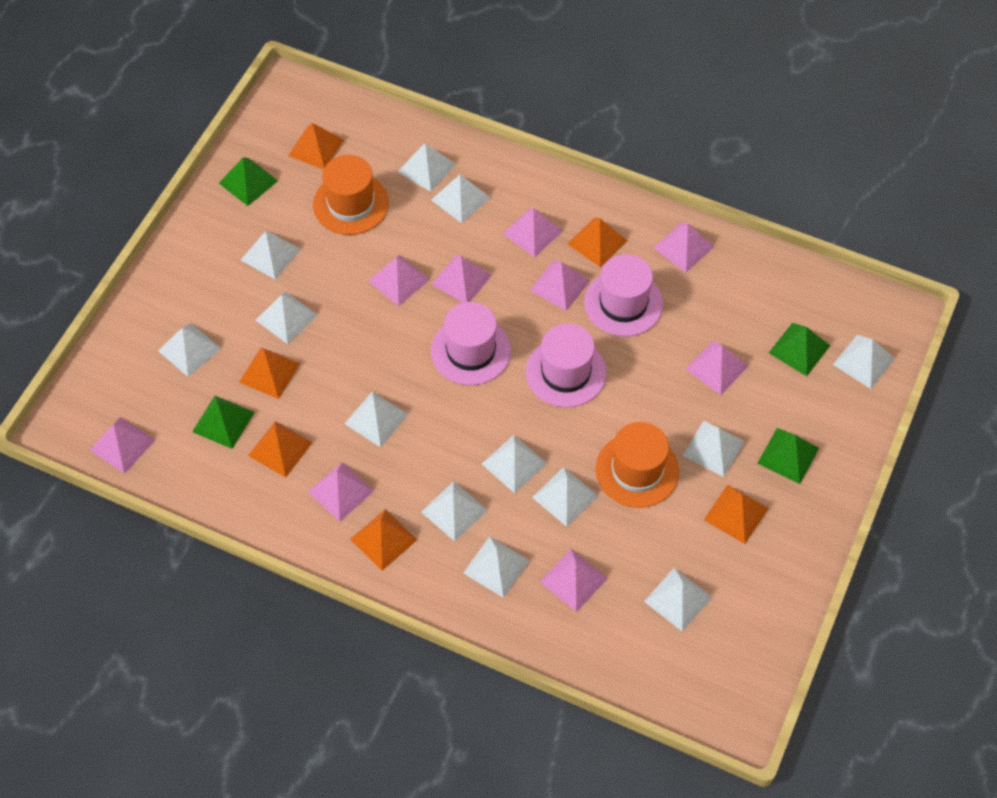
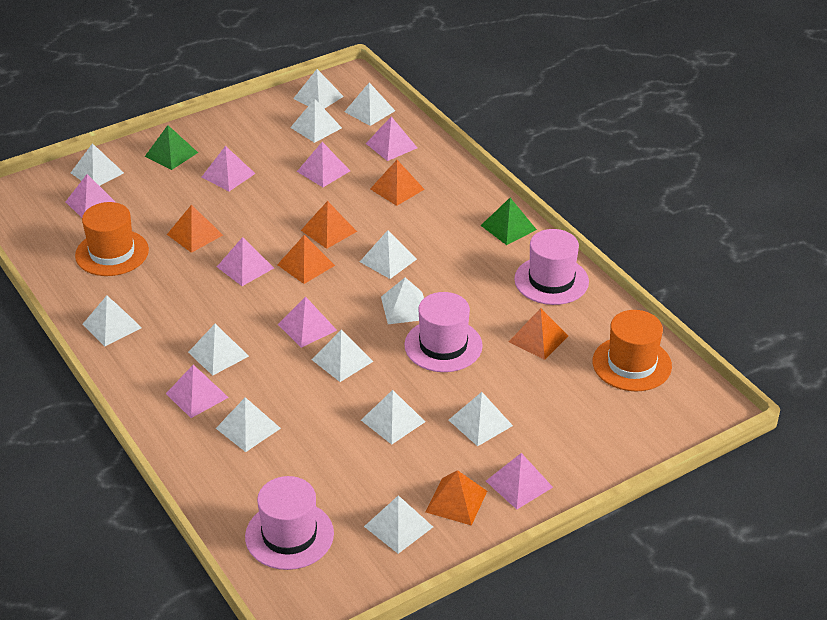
green pyramid: [192,396,255,449] [219,157,278,206] [758,428,819,484] [769,323,830,376] = 4 -> [145,125,198,170] [480,198,537,245] = 2
pink pyramid: [90,417,155,474] [308,462,374,522] [368,255,430,306] [432,255,492,303] [502,208,563,257] [530,260,590,311] [540,549,608,612] [654,222,714,273] [686,340,748,395] = 9 -> [66,174,116,218] [166,365,229,418] [201,146,255,191] [217,237,274,286] [278,296,337,348] [297,142,350,187] [366,116,417,161] [486,453,553,509] = 8

